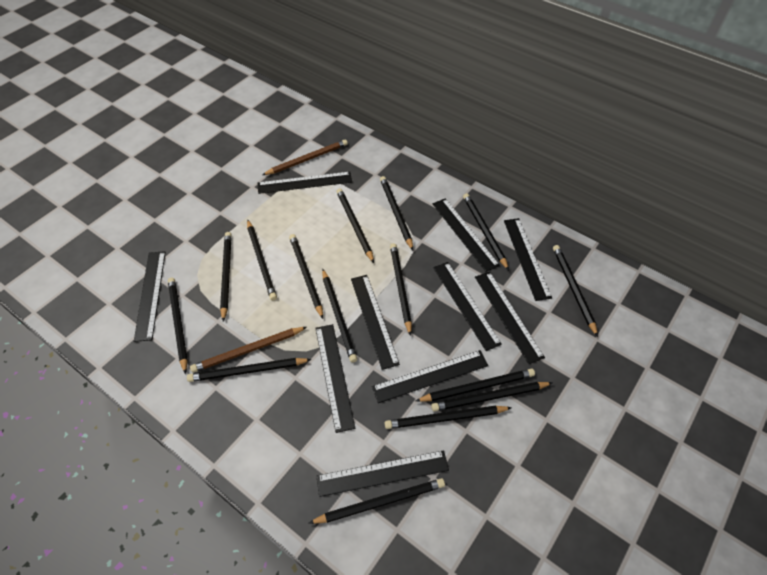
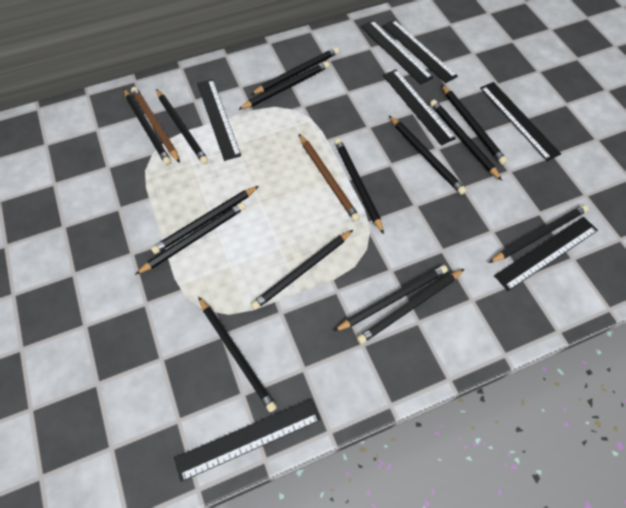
black ruler: [134,251,166,342] [258,172,352,194] [315,324,355,433] [316,450,449,497] [351,275,400,370] [372,350,488,403] [433,198,500,272] [433,262,502,351] [475,272,545,364] [504,218,552,301] = 10 -> [174,398,321,482] [197,79,241,161] [360,20,433,85] [383,20,458,83] [383,69,456,146] [480,82,561,161] [494,217,598,291] = 7

